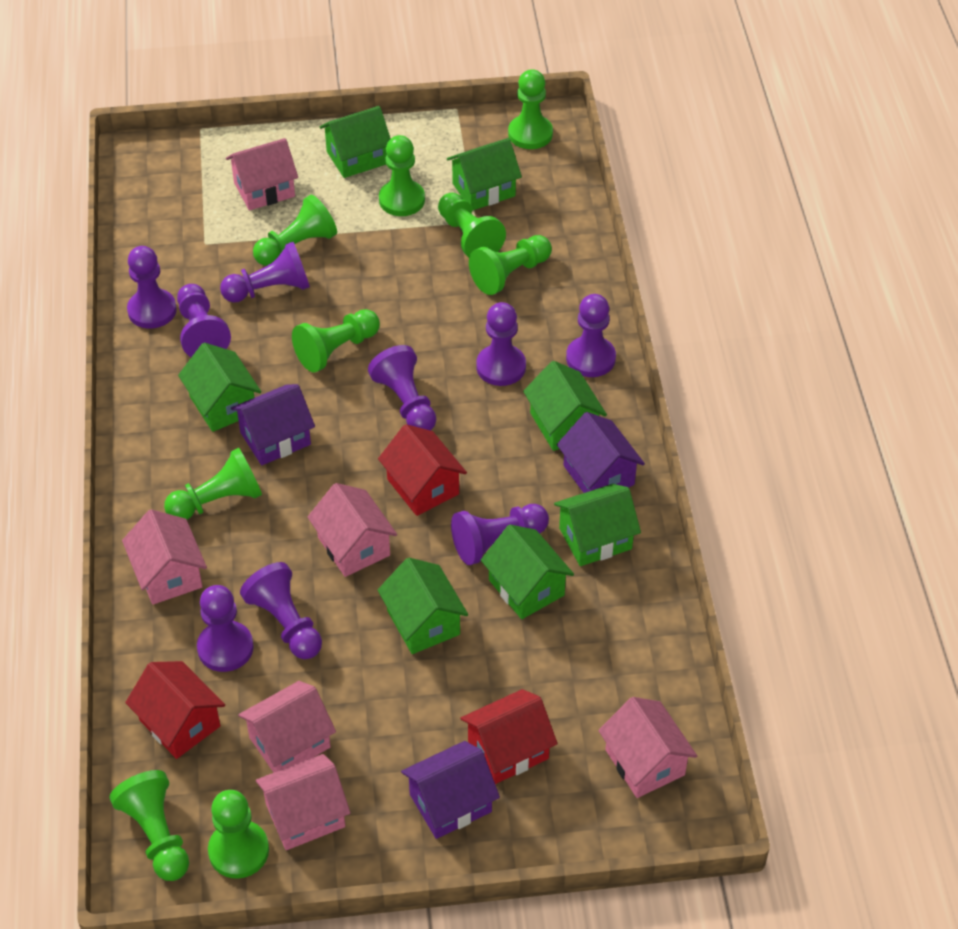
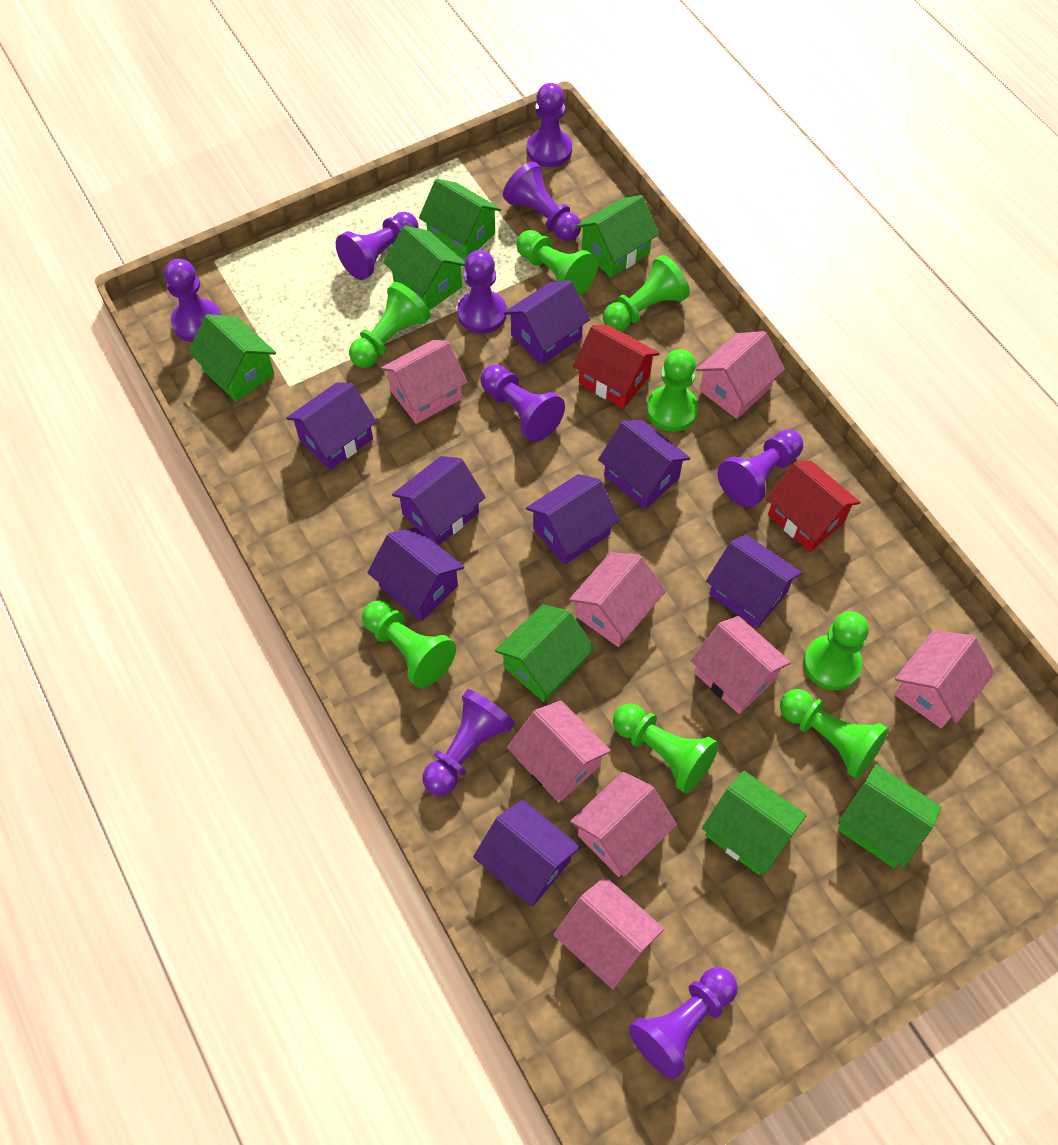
green pawn: [109,770,189,881] [164,448,262,519] [208,790,269,879] [253,195,337,266] [292,309,380,372] [379,135,425,216] [438,193,506,258] [469,235,552,295] [508,69,553,149] = 9 -> [349,282,431,368] [362,601,456,688] [516,230,598,296] [603,255,690,331] [613,703,719,793] [646,349,698,432] [780,689,889,779] [803,611,869,690] = 8
pink house: [122,509,207,605] [226,138,298,210] [238,681,336,773] [256,754,350,850] [308,483,397,577] [598,697,697,798] = 6 -> [381,340,467,424] [507,701,611,803] [554,876,664,989] [569,552,666,647] [570,772,677,877] [690,616,791,714] [696,331,785,419] [894,630,995,728] = 8
purple house: [231,384,315,465] [401,741,500,839] [557,412,645,493] = 3 -> [286,382,377,470] [367,528,464,621] [392,456,486,546] [473,800,580,906] [504,280,590,365] [526,474,620,565] [598,420,691,509] [706,535,802,628] = 8
red house: [125,661,225,759] [378,424,467,516] [461,689,558,784] = 3 -> [573,325,660,408] [766,461,860,552] = 2

